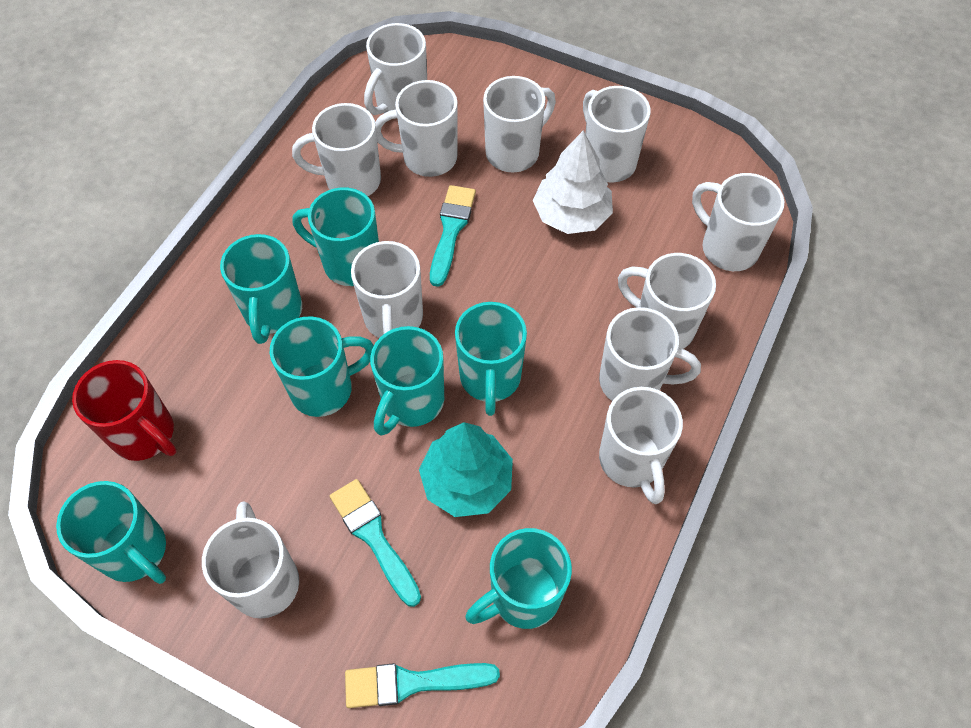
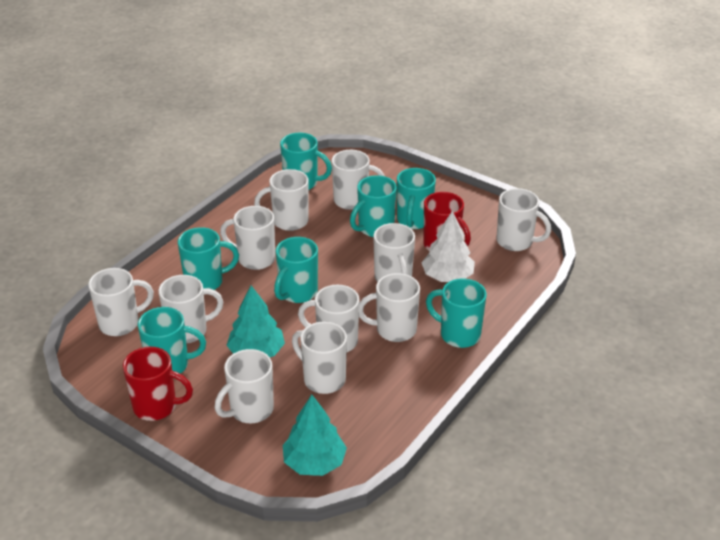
red mug: [72,360,177,461] = 1 -> [123,347,193,421] [423,192,471,251] = 2
turquoise brush: [330,479,421,607] [345,663,500,708] [430,185,476,287] = 3 -> none = 0
turquoise tree: [419,422,513,517] = 1 -> [227,285,285,357] [283,395,347,476] = 2

